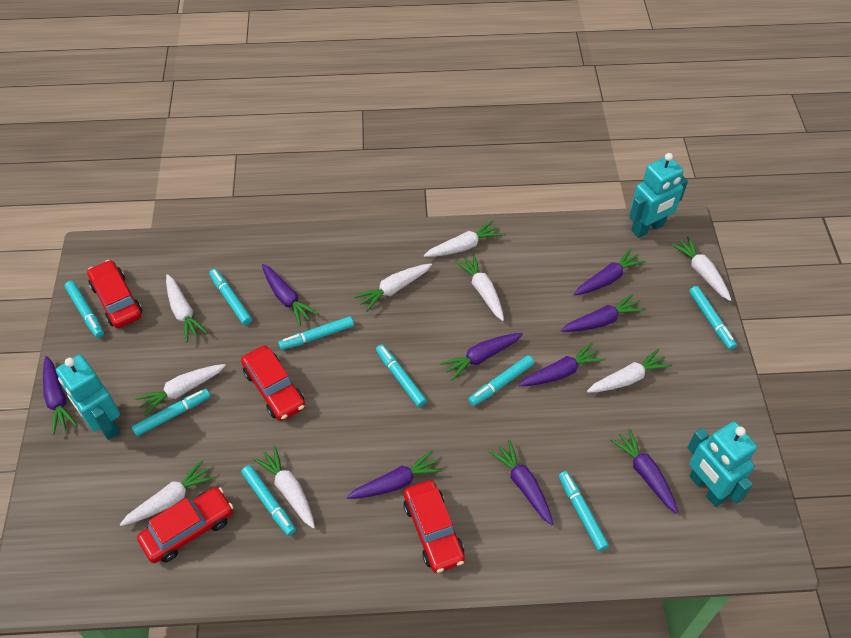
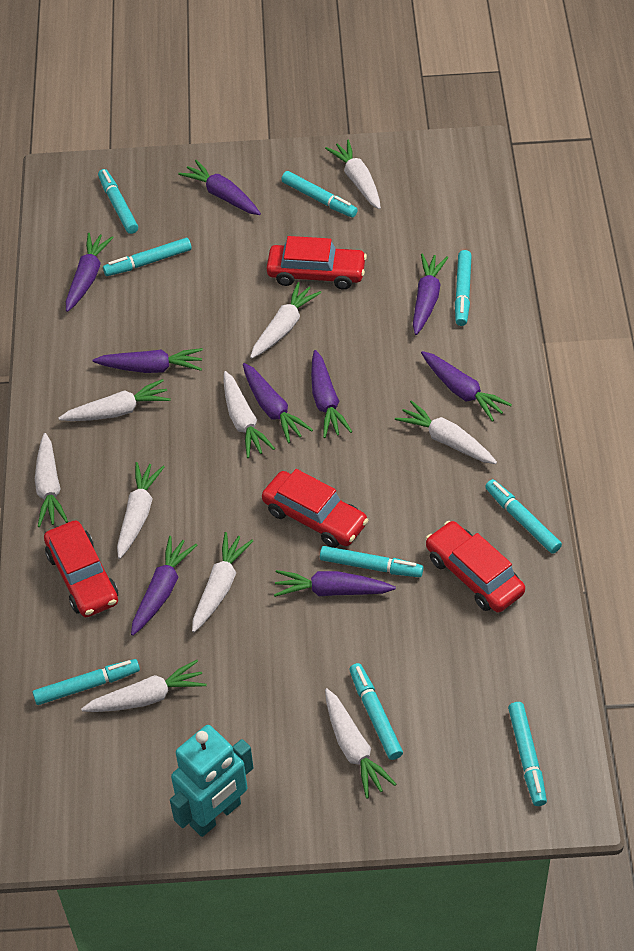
turquoise robot: [56,355,120,440] [629,153,688,238] [687,422,757,507] = 3 -> [170,725,253,837] = 1
white carrot: [120,460,215,526] [135,364,226,416] [166,274,208,342] [253,446,315,529] [354,263,432,311] [424,220,503,257] [455,254,504,321] [587,349,672,393] [671,236,731,301] = 9 -> [35,433,68,527] [58,379,171,421] [81,660,207,712] [117,462,164,559] [192,532,253,632] [224,371,275,458] [250,282,321,359] [325,140,381,209] [325,688,396,798] [395,400,497,464] = 10

